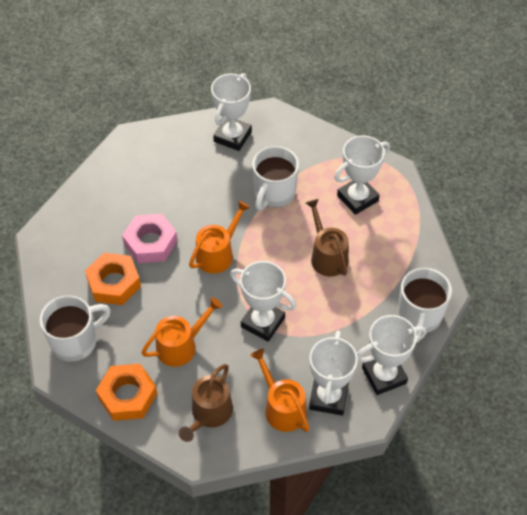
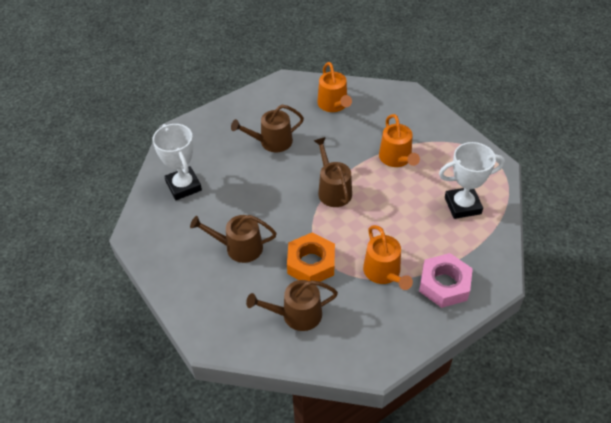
brown watering can: [179,364,233,442] [306,199,349,277] = 2 -> [190,215,277,263] [231,105,304,152] [246,280,338,331] [314,137,352,207] = 4
orange nut: [85,253,141,305] [96,364,157,421] = 2 -> [287,232,335,282] = 1
white mug: [40,295,111,362] [252,146,299,211] [398,268,452,342] = 3 -> none = 0
white trophy: [211,73,252,151] [230,261,296,342] [309,331,358,416] [334,135,390,215] [357,315,426,395] = 5 -> [152,124,202,200] [439,142,505,219] = 2

